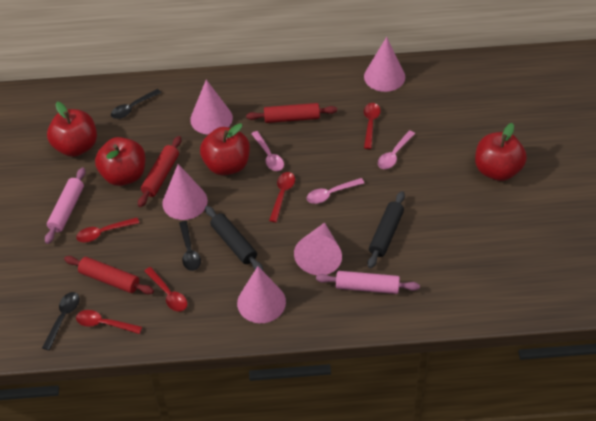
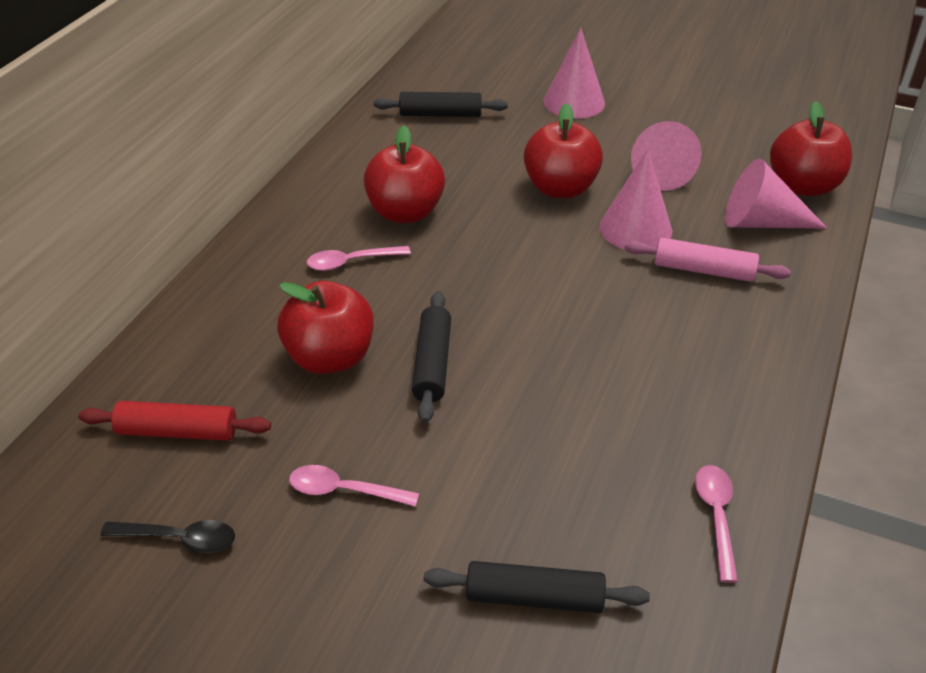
black rolling pin: [205,206,264,271] [368,191,405,268] = 2 -> [374,92,508,117] [412,291,451,423] [423,561,650,613] = 3
black spoon: [42,292,80,350] [111,89,161,119] [179,221,201,271] = 3 -> [100,520,235,553] = 1
pink cone: [162,164,208,220] [190,80,233,135] [237,266,286,323] [294,222,342,275] [364,37,405,92] = 5 -> [544,28,605,119] [599,149,672,250] [631,121,702,191] [725,159,827,229] = 4
pink rolling pin: [45,167,86,244] [316,271,420,294] = 2 -> [624,238,791,282] = 1
red rolling pin: [64,256,154,294] [138,136,181,207] [246,103,337,123] = 3 -> [78,401,271,441] = 1
red spoon: [76,217,139,242] [76,310,142,334] [144,267,187,312] [269,172,295,222] [364,103,380,149] = 5 -> none = 0

